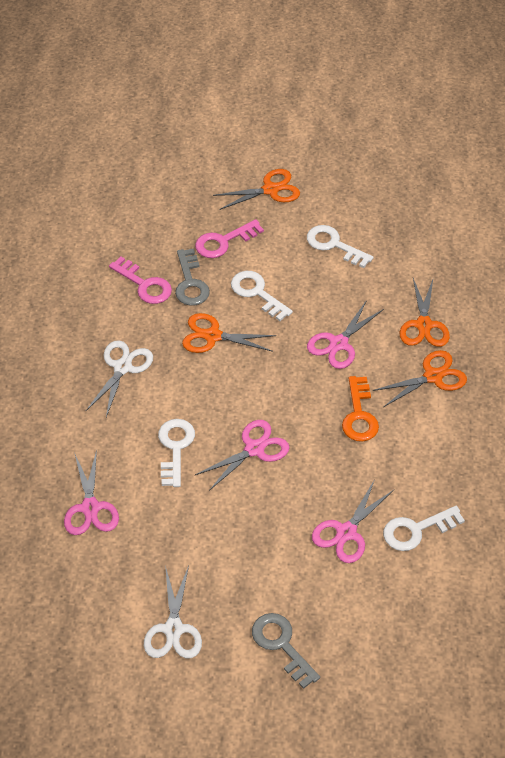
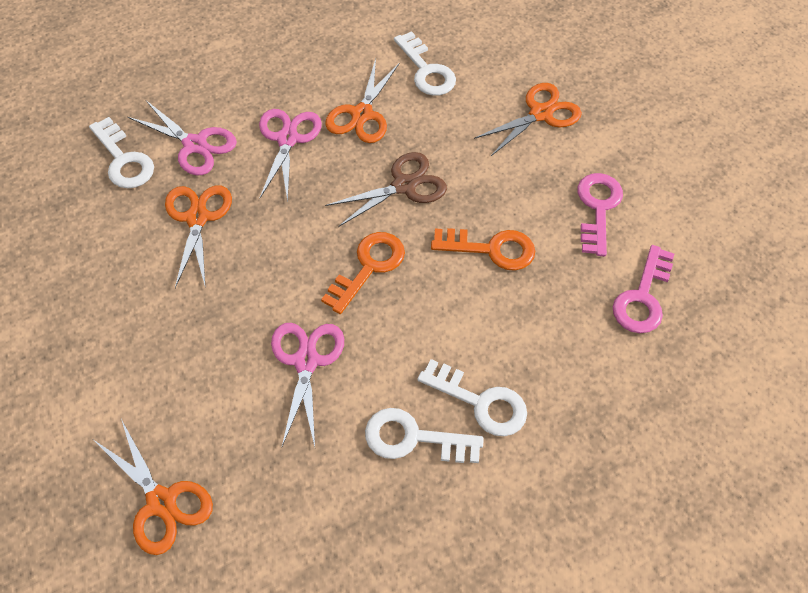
brown scissors: none = 0 -> [325,152,447,227] = 1
grey key: [175,249,210,306] [252,613,320,689] = 2 -> none = 0
orange key: [342,376,379,442] = 1 -> [321,232,405,314] [431,228,535,270] = 2
pink scissors: [64,449,119,535] [195,420,290,491] [307,300,384,369] [312,479,394,563] = 4 -> [128,101,237,175] [259,109,322,202] [271,323,344,446] = 3
white scissors: [86,340,153,417] [144,565,202,658] = 2 -> none = 0

